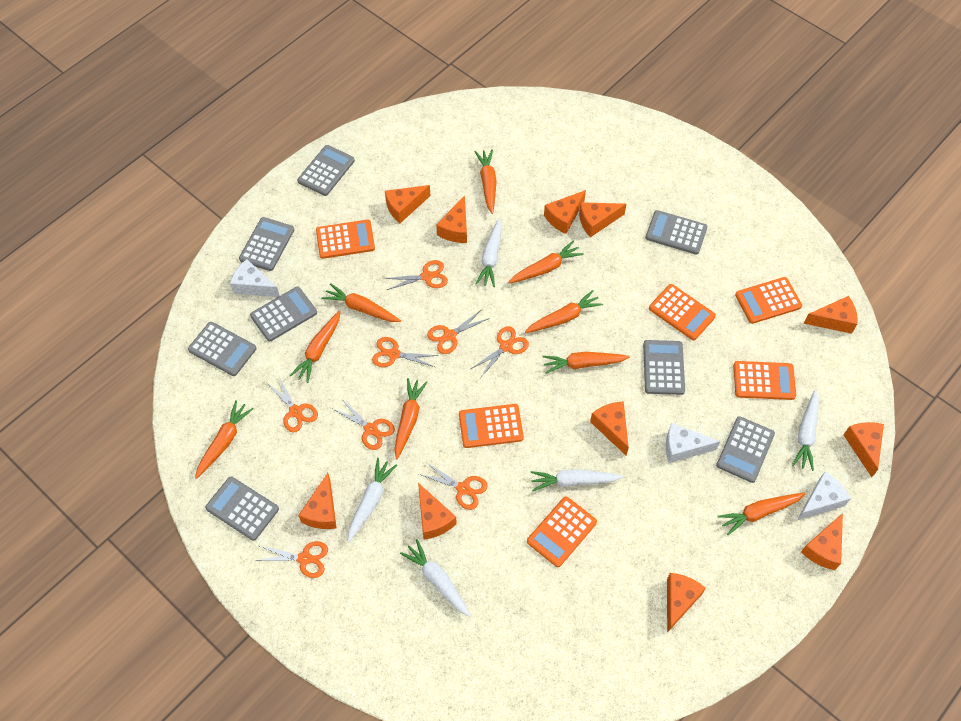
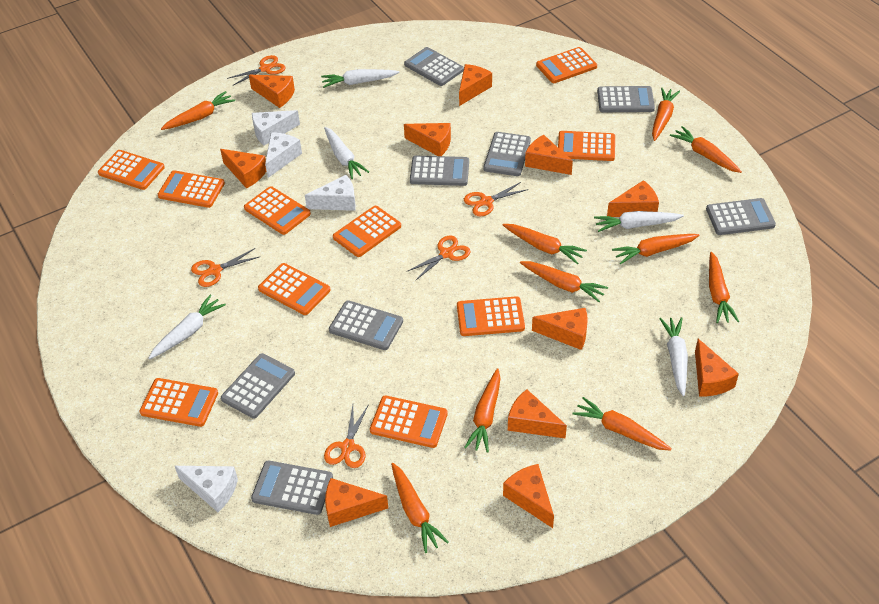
orange calculator: [316,220,375,259] [459,404,524,448] [527,497,597,567] [649,284,716,340] [733,361,796,400] [735,277,802,324] = 6 -> [98,150,165,190] [140,378,218,427] [158,170,225,208] [244,186,311,235] [258,263,331,315] [333,206,401,257] [370,395,448,448] [457,296,525,336] [536,47,597,83] [558,131,615,161] = 10
orange carrot: [195,400,253,479] [290,311,341,383] [321,283,401,322] [394,378,427,459] [475,149,497,214] [508,241,584,284] [525,290,603,333] [542,352,630,374] [718,493,805,535] = 9 -> [161,91,235,130] [391,463,449,553] [464,368,501,453] [503,224,587,264] [520,261,608,302] [572,397,672,451] [612,234,700,264] [652,88,680,141] [670,126,742,173] [709,252,739,323] = 10
orange scissors: [255,541,328,578] [266,375,318,433] [333,398,395,450] [372,337,439,367] [384,260,448,290] [419,462,488,510] [427,309,490,354] [471,326,529,378] = 8 -> [191,248,261,287] [227,55,286,85] [324,404,369,468] [406,236,471,280] [464,182,528,217] = 5
white cheese: [230,259,280,297] [666,423,720,463] [797,472,851,520] = 3 -> [175,466,238,512] [252,110,300,146] [265,132,302,178] [305,175,356,211] = 4

